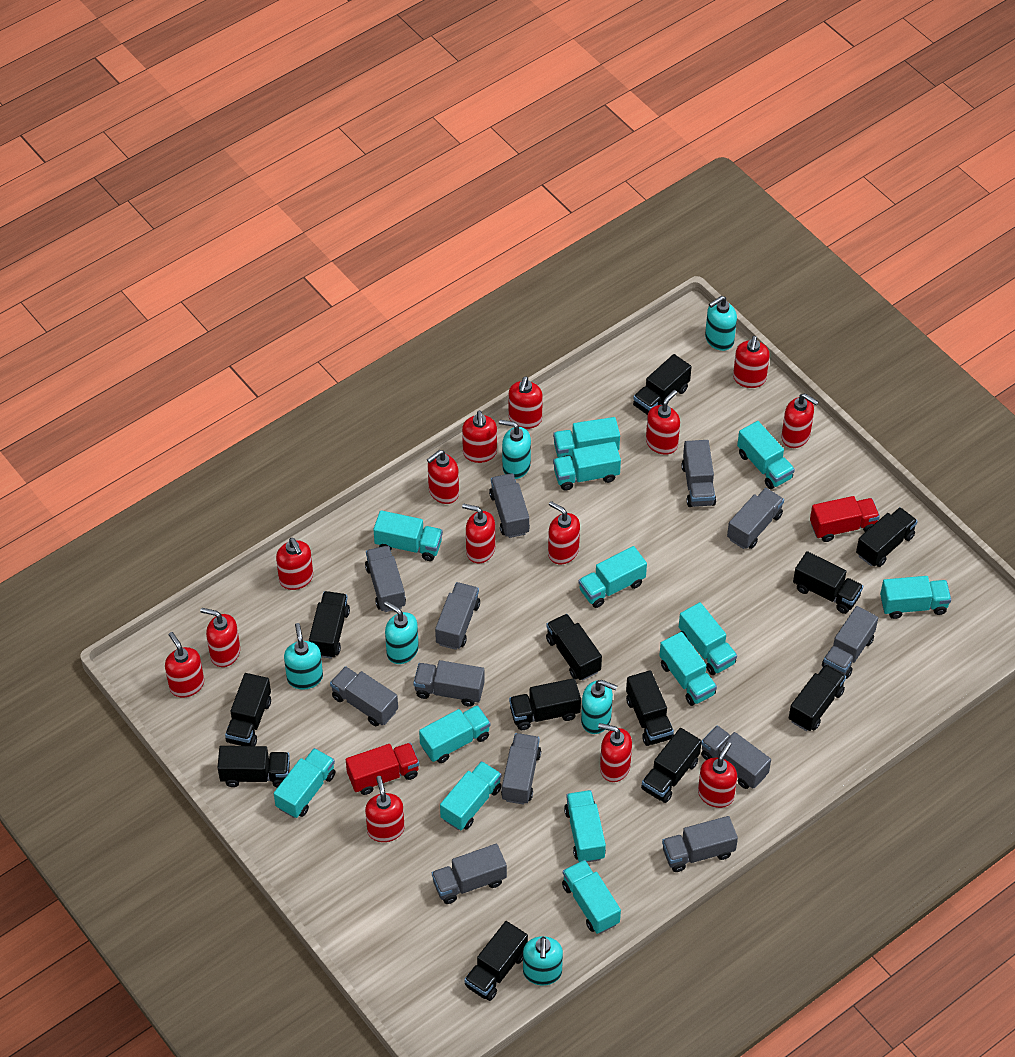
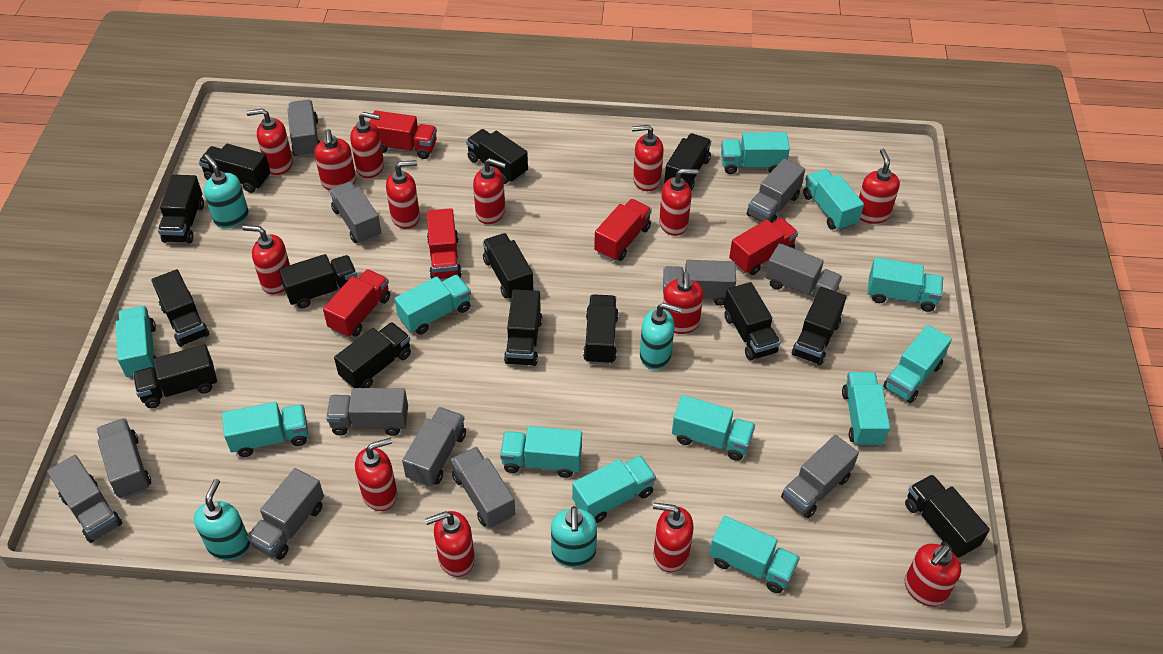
black truck: [217,746,290,788] [225,673,271,746] [309,591,350,659] [464,921,528,1001] [509,678,581,730] [546,614,602,681] [626,670,674,746] [633,354,692,415] [641,728,702,803] [789,664,846,731] [793,551,863,614] [856,507,918,567] = 12 -> [133,344,217,408] [151,269,209,347] [158,175,204,244] [199,144,271,193] [279,254,357,309] [334,322,411,388] [466,129,528,184] [483,233,533,298] [504,289,542,366] [583,294,619,365] [664,133,711,191] [724,282,780,361] [792,287,846,365] [905,475,990,558] = 14
red truck: [346,743,419,795] [810,496,880,542] = 2 -> [323,269,390,338] [369,110,437,159] [427,208,462,279] [594,199,652,261] [729,218,798,275] = 5
turquoise soap dispenser: [284,623,323,690] [384,601,419,664] [499,420,531,479] [523,936,563,986] [581,680,617,734] [705,296,737,351] = 6 -> [194,479,250,560] [204,154,249,228] [551,506,597,567] [640,303,682,370] = 4
turquoise truck: [274,748,336,818] [373,510,443,561] [419,705,491,763] [440,761,502,830] [553,417,620,458] [553,442,621,491] [562,860,621,934] [564,790,606,862] [579,546,647,608] [659,632,717,706] [679,602,737,675] [737,421,795,489] [880,576,951,619] = 13 -> [116,306,156,379] [222,402,308,457] [395,275,471,335] [500,426,582,478] [572,455,656,523] [672,395,755,461] [709,516,800,593] [721,132,790,174] [803,169,864,231] [842,372,890,447] [867,257,943,312] [883,325,952,403] = 12

